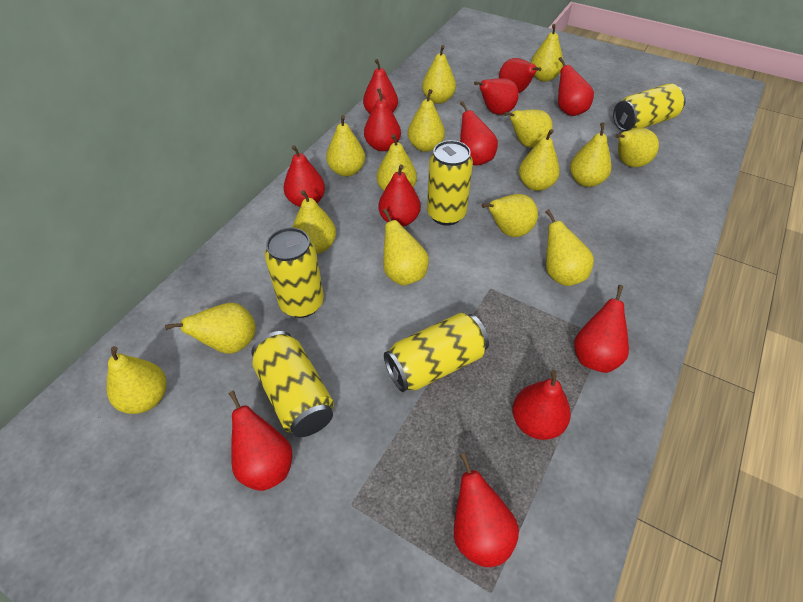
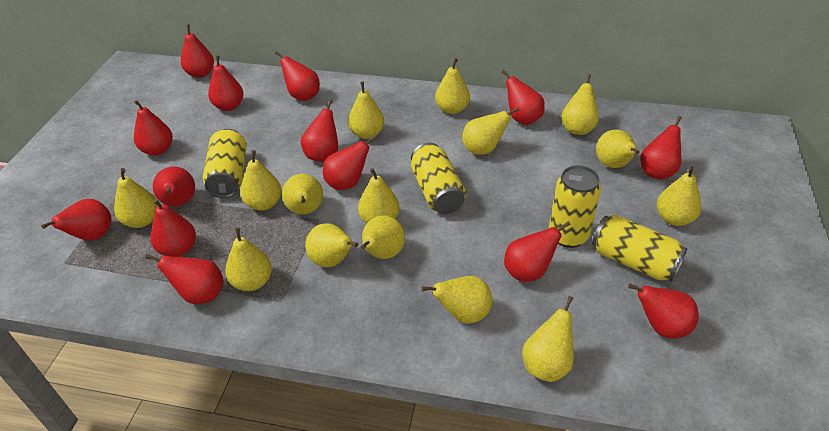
red pear: [229,391,292,491] [284,145,325,207] [363,59,398,114] [364,88,401,151] [378,164,421,227] [454,453,519,567] [460,101,498,166] [474,78,519,115] [499,58,542,93] [512,370,571,440] [558,57,594,116] [574,285,629,373] = 12 -> [41,199,111,241] [134,100,173,156] [145,254,224,304] [151,199,196,257] [153,167,195,206] [181,24,214,78] [208,55,244,111] [275,51,320,101] [301,99,338,162] [323,135,376,190] [502,70,545,125] [504,221,571,282] [628,284,699,338] [640,116,682,180] = 14
yellow can: [251,331,334,437] [265,227,324,318] [384,313,489,392] [427,140,473,226] [613,83,686,131] = 5 -> [203,129,247,198] [411,143,466,214] [549,165,601,248] [592,214,688,282] = 4

